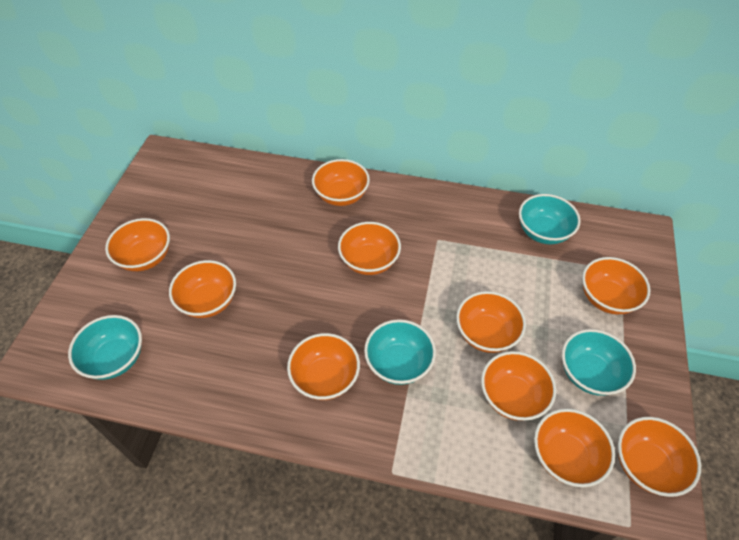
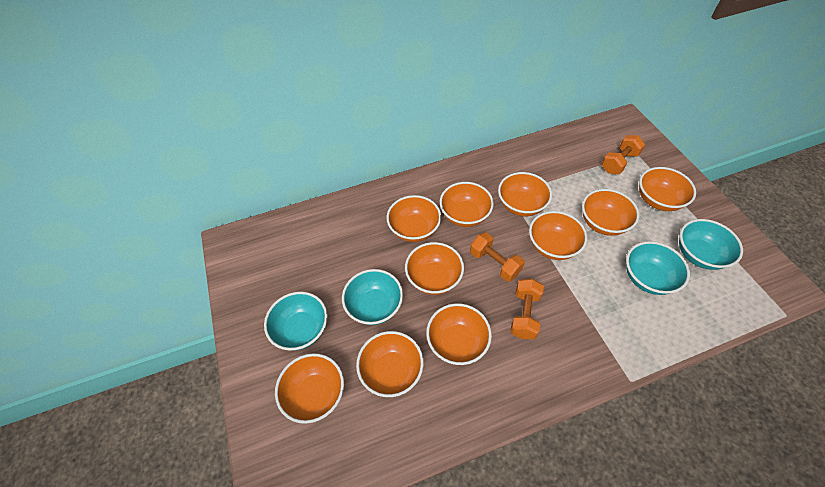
orange dumbbell: none = 0 -> [470,232,525,282] [510,279,544,339] [601,135,645,175] = 3

